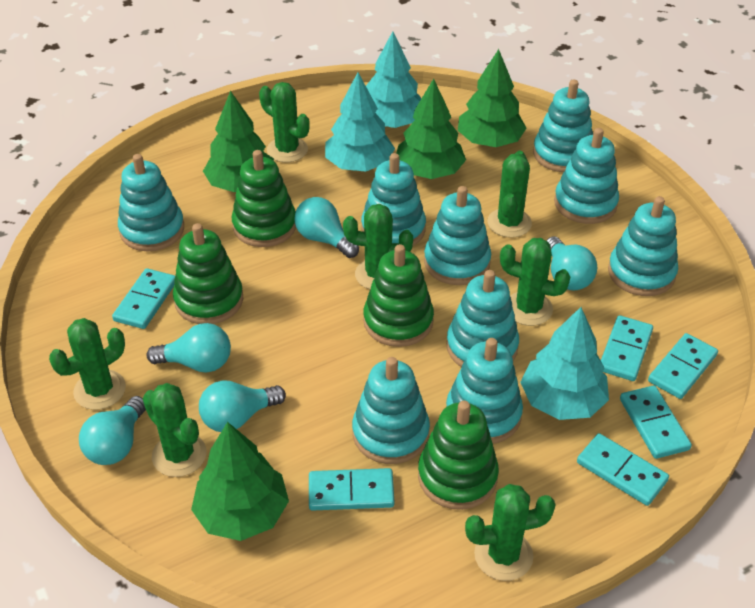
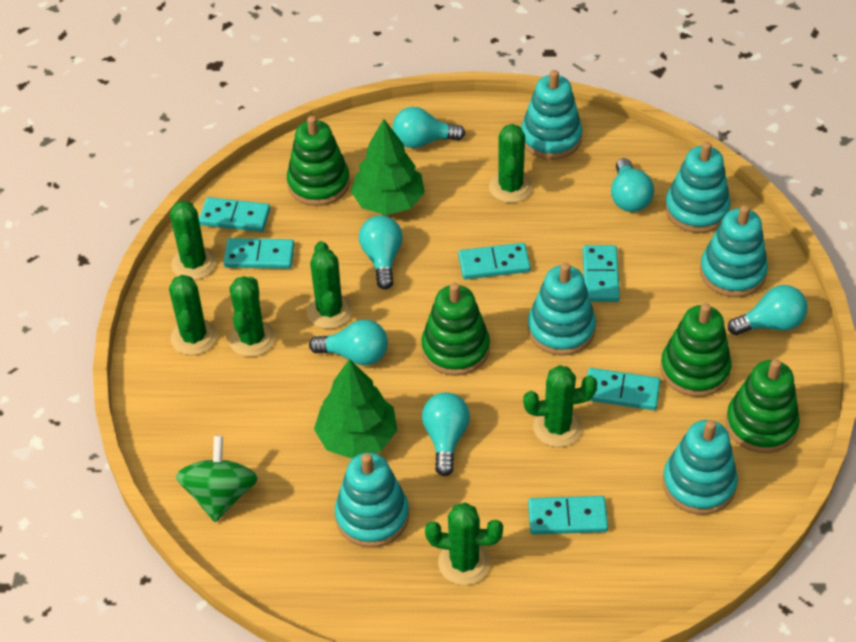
green spinning top: none = 0 -> [176,435,258,522] = 1
green tree: [191,422,289,541] [203,91,274,192] [396,79,466,179] [458,49,527,147] = 4 -> [314,359,397,459] [351,119,425,215] = 2
turquoise light bulb: [79,396,146,465] [146,323,231,373] [199,380,286,432] [294,197,359,258] [546,236,597,291] = 5 -> [309,319,388,366] [359,215,403,289] [393,107,465,148] [422,392,470,476] [611,158,654,212] [728,285,807,335] = 6
turquoise stacking toy: [118,154,184,251] [352,357,430,464] [361,153,426,247] [424,186,491,285] [446,270,519,367] [446,338,523,444] [533,79,593,172] [554,128,619,224] [608,196,678,296] = 9 -> [335,453,409,548] [521,70,582,160] [528,263,596,356] [663,420,738,515] [665,142,731,233] [700,205,768,297] = 6
turquoise tree: [325,72,395,172] [366,31,421,128] [520,307,609,420] = 3 -> none = 0

